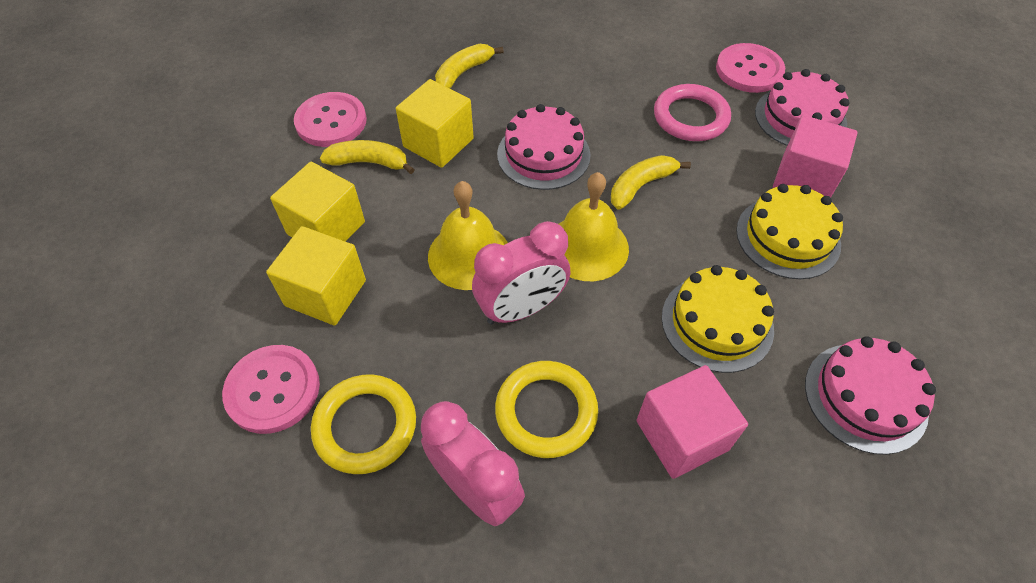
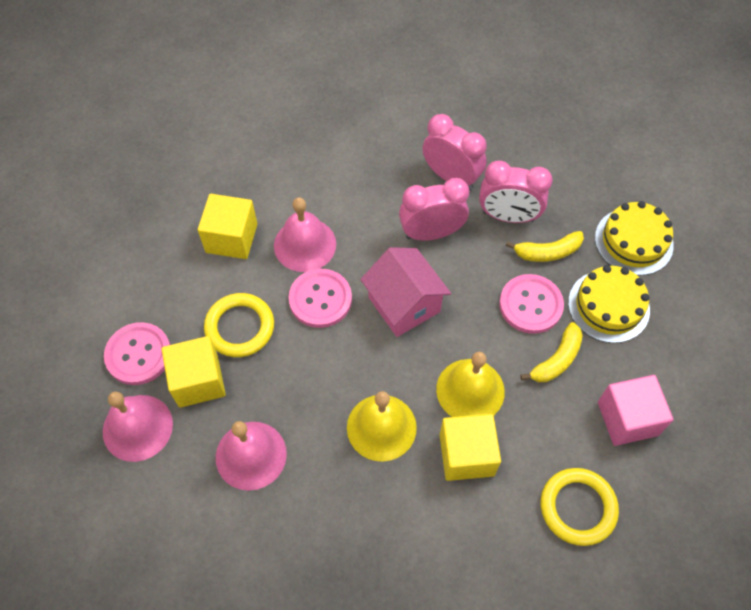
pink bell: none = 0 -> [103,392,173,462] [216,421,287,491] [274,198,336,272] = 3
pink cake: [497,104,591,190] [755,69,849,146] [805,336,936,455] = 3 -> none = 0
pink clock: [421,401,525,526] [472,221,571,325] = 2 -> [399,178,469,241] [423,114,487,190] [479,161,553,223] = 3
pink cube: [636,365,748,479] [773,115,858,197] = 2 -> [598,375,674,446] = 1
pink house: none = 0 -> [361,247,451,337] = 1
pink ring: [654,84,731,141] = 1 -> none = 0
yellow banana: [320,140,415,174] [435,44,504,89] [611,155,691,210] = 3 -> [506,231,584,262] [520,322,583,382] = 2

